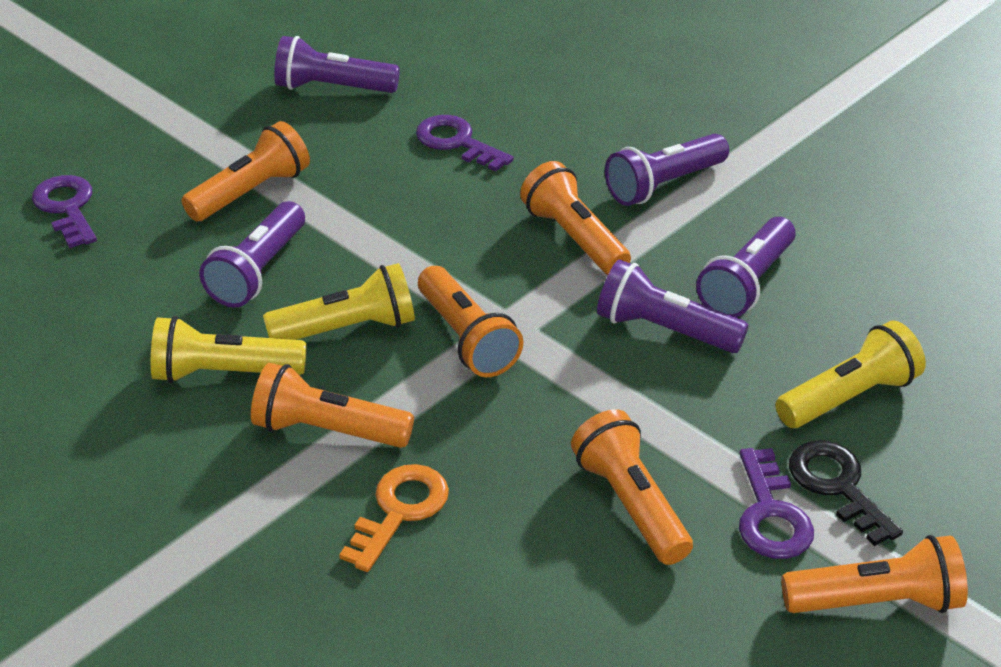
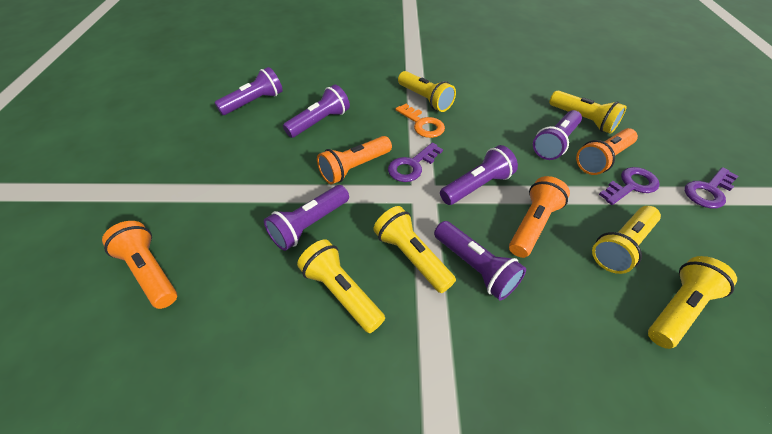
black key: [789,440,903,546] = 1 -> none = 0
orange flashlight: [181,121,310,222] [251,363,414,448] [418,266,523,377] [520,161,631,275] [571,409,693,565] [781,535,968,613] = 6 -> [102,221,177,309] [317,136,392,185] [509,176,570,258] [576,128,638,175] = 4
purple flashlight: [199,201,305,307] [274,36,400,93] [597,259,749,353] [605,134,729,206] [696,217,796,318] = 5 -> [214,67,283,115] [264,185,349,251] [283,84,350,138] [434,221,526,300] [440,145,518,205] [533,110,582,160] = 6
yellow flashlight: [151,316,306,383] [263,263,415,340] [775,320,926,428] = 3 -> [297,239,385,333] [373,206,456,293] [398,71,456,112] [549,90,627,134] [592,206,661,274] [648,256,737,349] = 6

